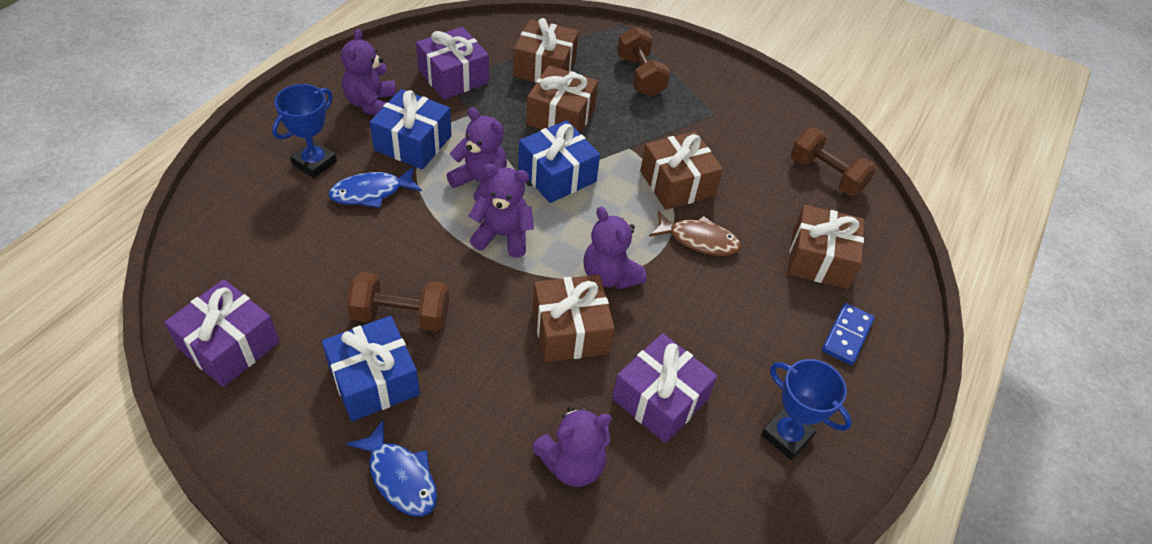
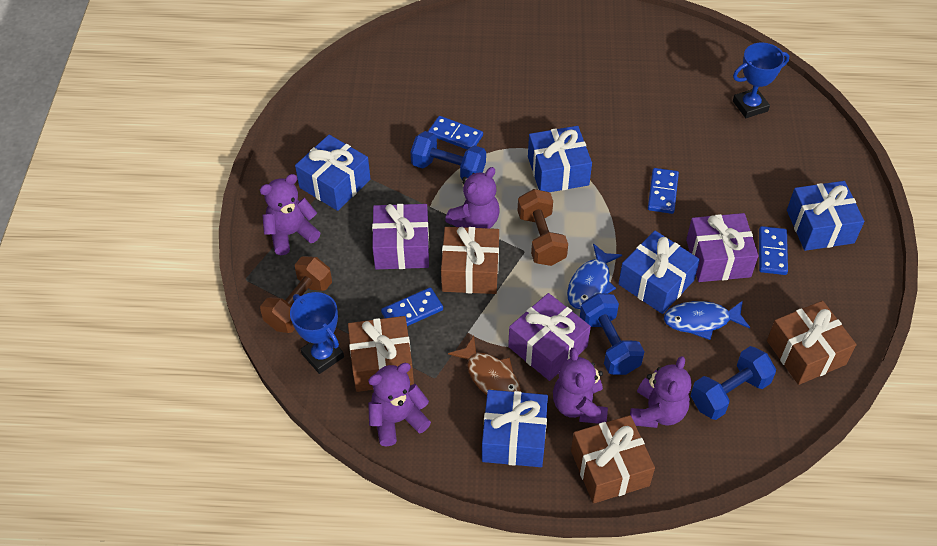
blue domino: [822,303,874,365] = 1 -> [381,287,443,326] [428,116,483,150] [648,168,679,214] [759,226,788,275] = 4
blue dumbbell: none = 0 -> [411,131,486,181] [580,293,645,375] [691,346,776,420] = 3
blue gift: [322,316,420,422] [370,89,452,170] [518,120,600,203] = 3 -> [295,135,371,211] [482,390,548,467] [528,126,592,192] [618,231,700,314] [787,181,864,251] = 5
brown dumbbell: [347,272,449,332] [617,26,670,97] [791,128,877,196] = 3 -> [260,256,332,333] [518,189,568,266] = 2
brown gift: [513,18,579,83] [526,65,598,133] [533,275,615,362] [640,131,723,210] [787,205,864,289] = 5 -> [348,316,414,392] [441,227,499,294] [571,415,655,504] [767,301,857,385] = 4

